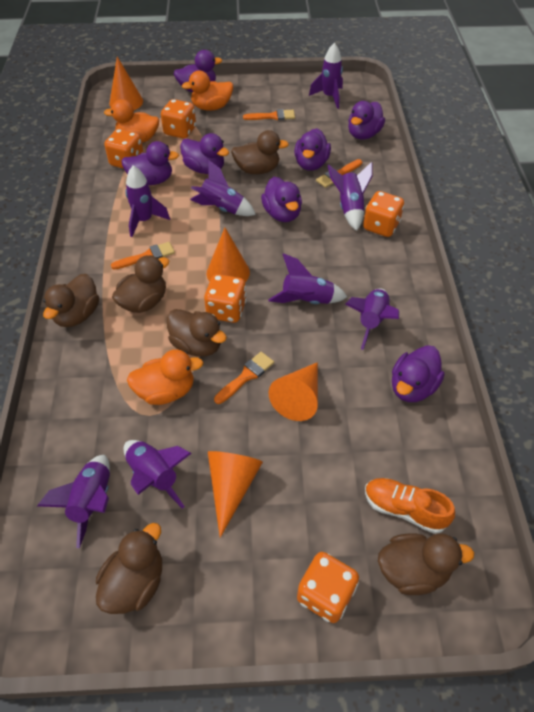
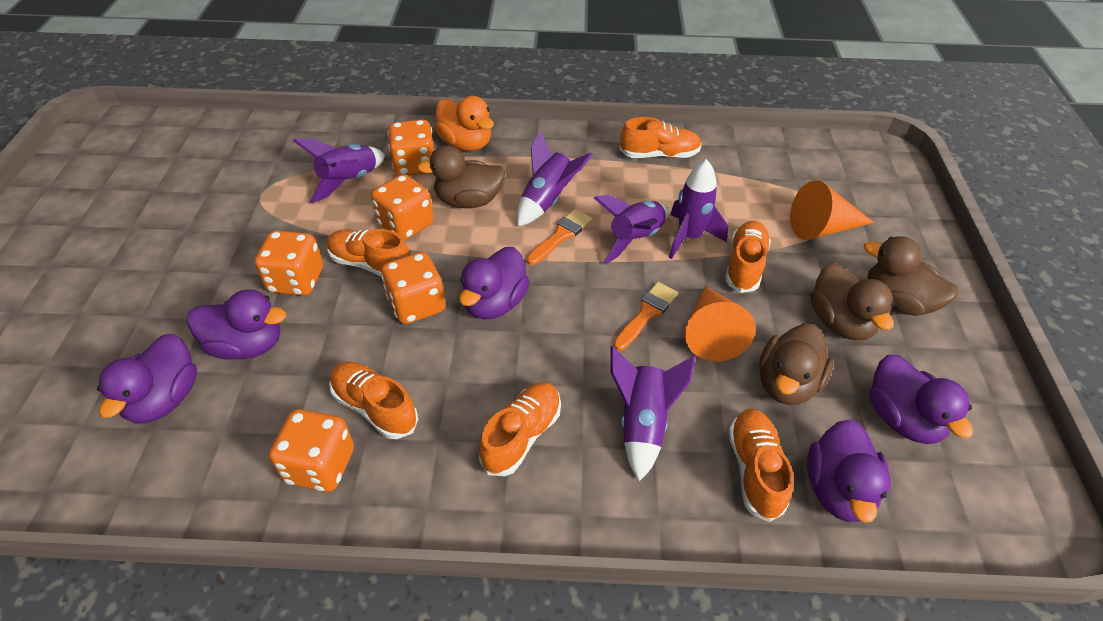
brown duck: [43,274,99,327] [96,523,162,614] [112,255,169,313] [167,309,227,357] [231,130,289,174] [378,533,474,595] = 6 -> [417,145,506,208] [759,323,834,405] [811,263,895,340] [864,236,958,316] = 4
orange brush: [111,242,175,270] [214,352,274,404] [243,109,295,120] [316,159,362,188] = 4 -> [526,209,592,265] [613,282,678,351] = 2
orange cone: [109,57,143,110] [207,228,250,282] [208,451,263,538] [268,362,318,421] = 4 -> [685,286,756,361] [790,180,874,240] = 2
orange duck: [104,99,159,142] [127,349,204,405] [182,71,233,111] = 3 -> [435,96,494,151] = 1
orange shoe: [365,478,455,534] = 1 -> [327,229,410,276] [329,362,418,439] [479,382,561,476] [620,117,702,158] [725,221,771,293] [728,409,794,522] = 6
purple duck: [121,141,179,185] [173,50,222,92] [180,133,229,174] [261,177,302,222] [294,128,331,171] [348,101,385,139] [392,345,445,402] = 7 -> [97,333,197,424] [187,289,286,360] [459,247,530,319] [807,419,891,523] [870,354,973,444] = 5
purple rocket: [37,455,110,548] [124,440,192,509] [125,165,170,237] [190,160,256,216] [268,253,347,304] [309,43,343,109] [328,162,373,231] [345,288,399,350] = 8 -> [293,138,385,203] [517,131,593,226] [594,195,668,264] [610,346,695,481] [669,159,728,259] = 5

